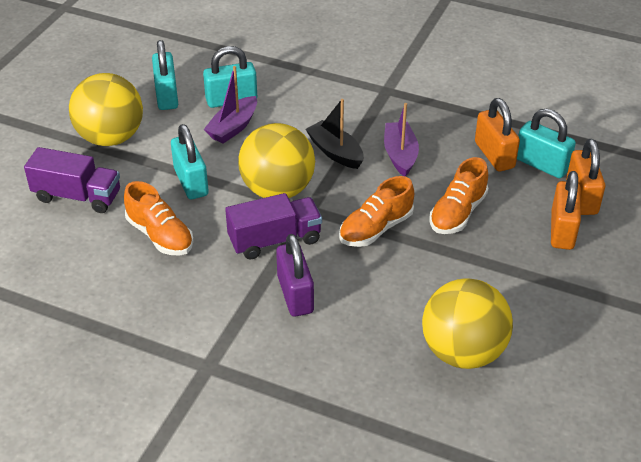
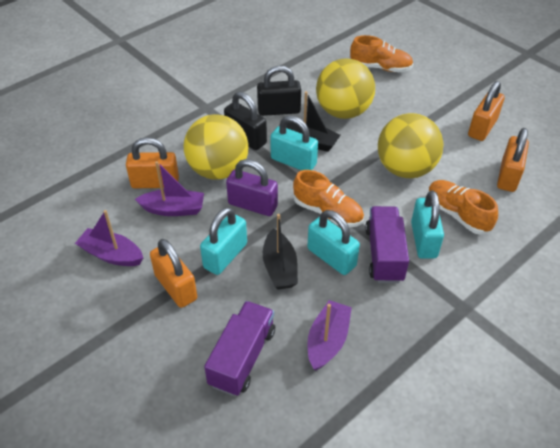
black boat: [306,99,364,169] = 1 -> [263,214,298,290] [286,91,341,152] = 2
black padlock: none = 0 -> [224,92,267,150] [257,66,301,116] = 2
orange padlock: [475,98,520,172] [551,171,581,250] [566,139,605,215] = 3 -> [126,137,179,188] [150,239,197,308] [468,81,505,141] [497,128,529,192] = 4
purple boat: [204,66,257,144] [384,103,419,177] = 2 -> [75,210,143,266] [135,161,204,216] [308,300,352,371] = 3

